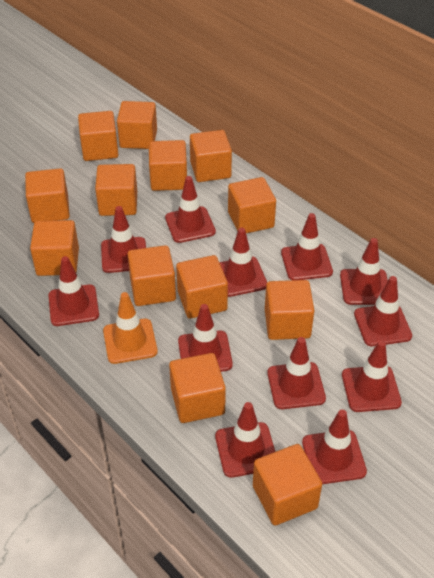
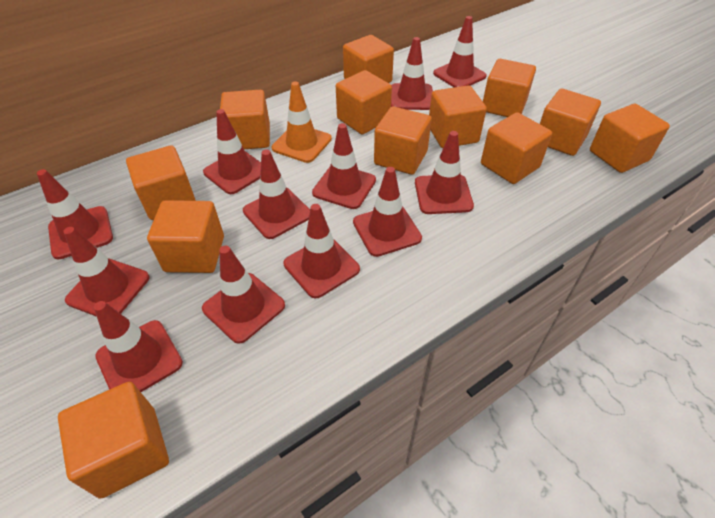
orange cube: [25,168,70,223] [30,220,79,276] [78,111,119,161] [95,164,137,216] [117,101,157,149] [128,245,176,306] [149,140,187,191] [169,353,226,423] [176,255,228,319] [190,130,232,182] [228,177,276,234] [253,444,322,526] [265,280,314,340] = 13 -> [58,382,169,499] [126,145,196,220] [147,200,224,273] [220,90,270,149] [336,70,392,134] [343,35,394,83] [374,106,432,175] [429,85,487,148] [481,112,552,184] [483,59,536,117] [540,89,601,156] [590,104,670,173] = 12

